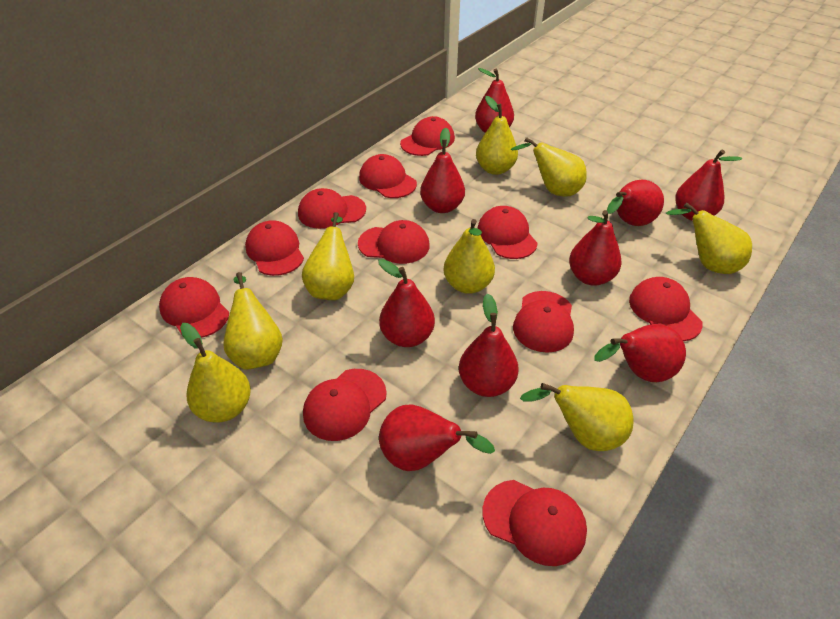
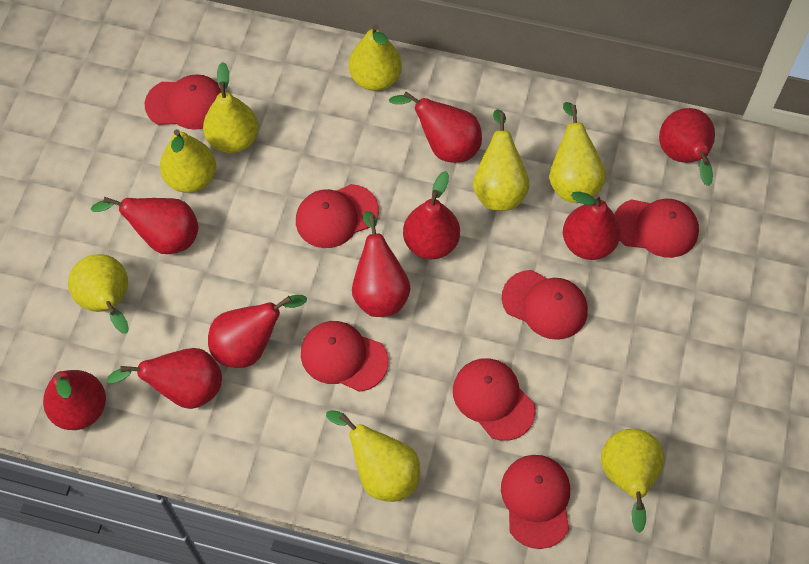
red cap: [159,277,229,338] [245,220,304,276] [298,188,366,229] [303,369,387,441] [358,220,430,264] [359,154,417,198] [400,116,455,156] [477,206,538,259] [482,480,587,566] [513,291,574,353] [629,277,703,341] = 11 -> [145,74,221,130] [296,184,379,248] [301,321,389,392] [453,358,536,441] [501,455,570,549] [502,270,588,340] [614,199,699,258] = 7

